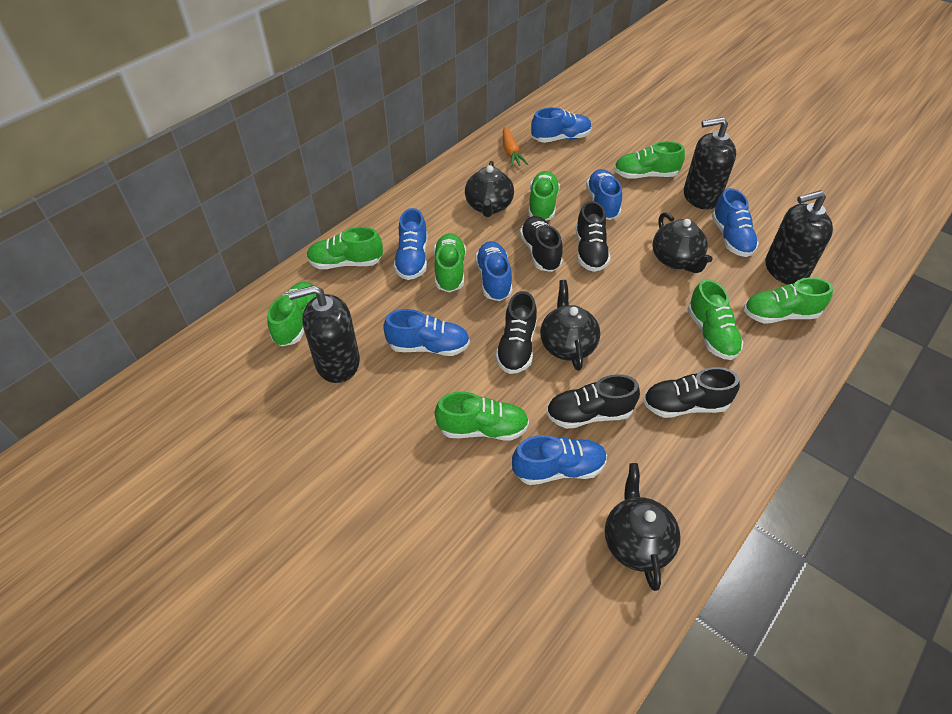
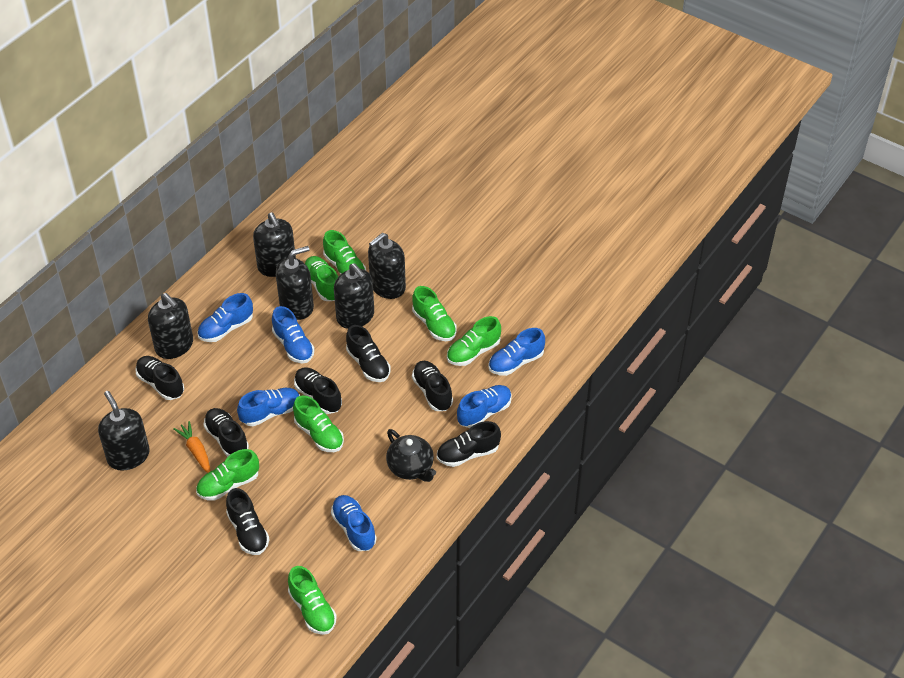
black shoe: [495,291,537,374] [520,216,563,272] [546,374,640,429] [576,201,610,272] [643,367,740,418] = 5 -> [135,356,184,400] [203,408,249,457] [226,488,270,555] [294,367,342,414] [346,325,391,382] [412,361,453,411] [437,421,501,467] = 7
black soap dispenser: [288,285,360,383] [684,117,736,210] [766,190,833,285] = 3 -> [98,391,150,471] [148,293,193,359] [253,212,296,277] [276,246,314,320] [334,263,374,329] [368,233,406,299] = 6
black teapot: [465,161,514,217] [540,280,600,371] [605,463,681,591] [653,212,713,273] = 4 -> [386,429,436,482] = 1
blue shoe: [383,309,470,356] [394,208,428,280] [475,241,512,301] [512,435,607,485] [531,107,592,143] [586,169,622,220] [712,188,759,257] = 7 -> [197,293,253,342] [237,388,300,426] [272,306,315,363] [331,495,377,551] [457,385,512,428] [488,328,545,376] = 6
green shoe: [267,282,316,347] [307,227,383,269] [434,233,466,292] [435,392,529,440] [528,171,560,220] [614,141,685,179] [687,279,743,360] [744,277,833,323] = 8 -> [196,449,259,501] [288,566,337,635] [293,395,344,452] [305,256,338,301] [323,230,366,275] [412,286,457,341] [447,316,501,366] = 7

